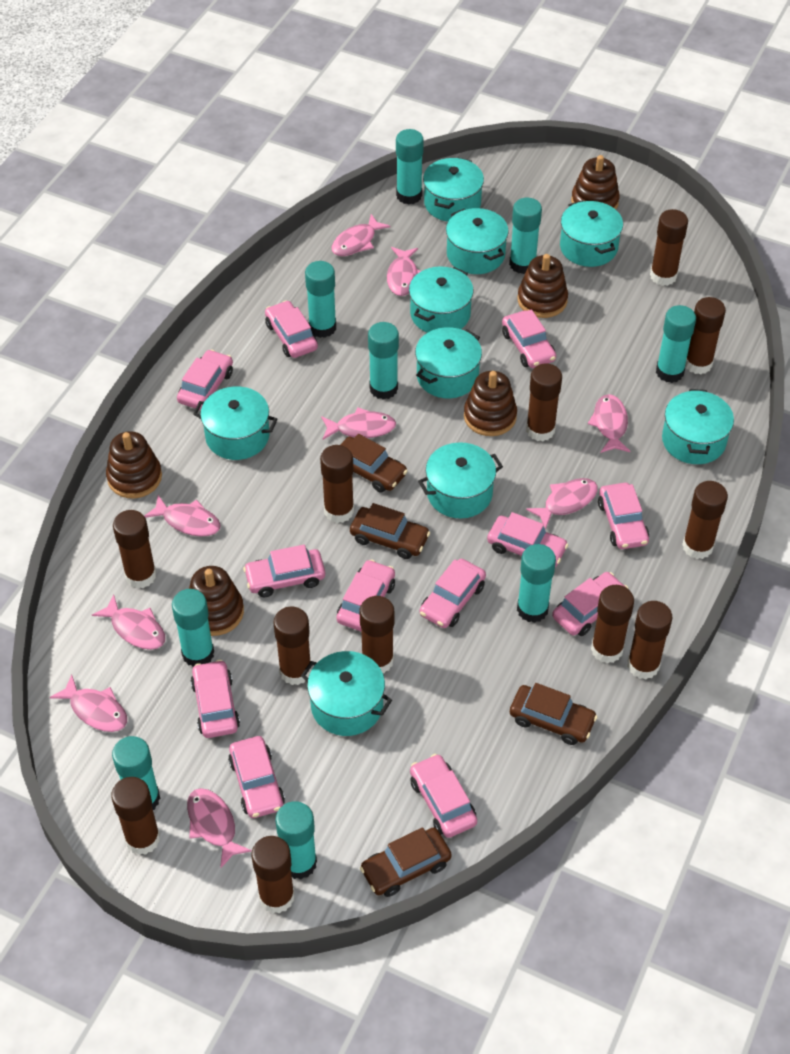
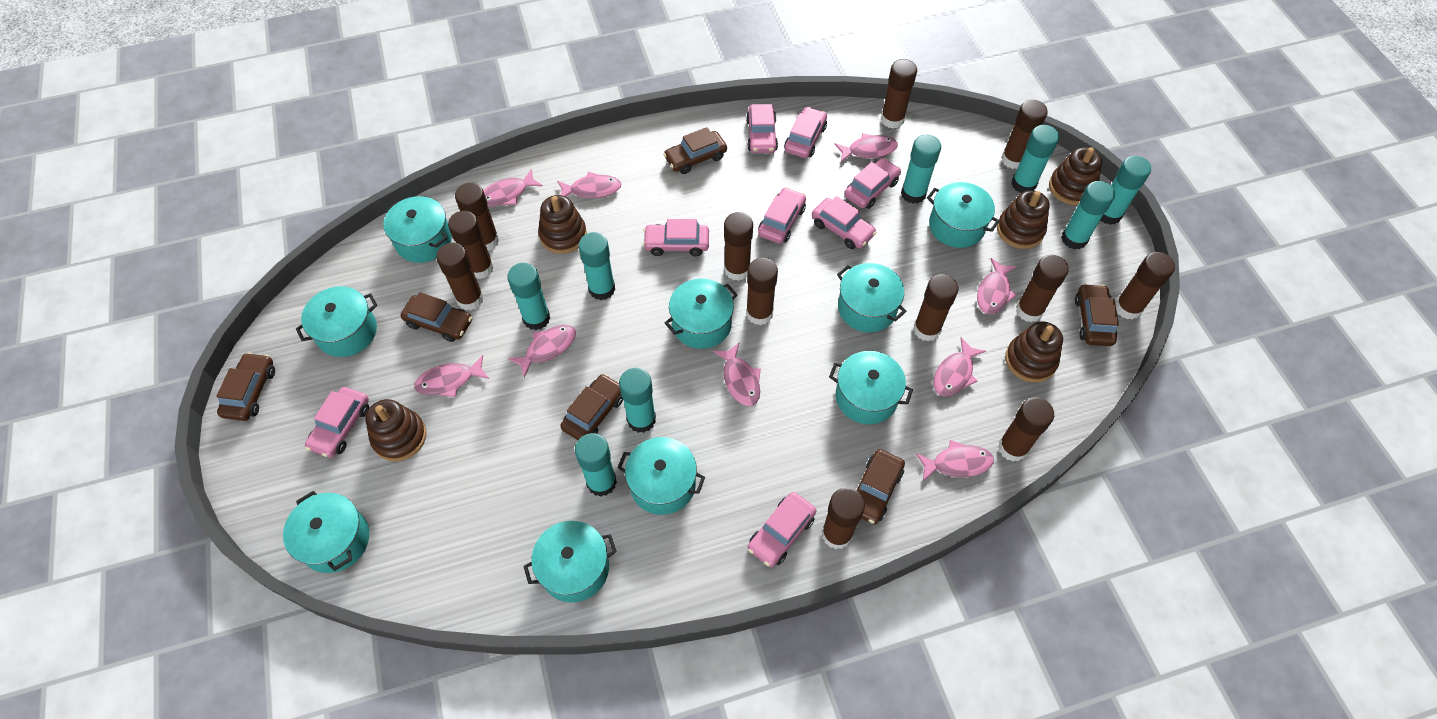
brown car: [340,434,408,493] [350,503,430,559] [360,827,452,897] [510,683,598,745] = 4 -> [216,352,275,421] [400,292,472,342] [560,374,623,440] [663,127,727,174] [856,449,905,524] [1075,283,1119,346] = 6
pink car: [177,349,233,410] [190,660,240,738] [228,736,285,818] [243,545,325,597] [265,300,318,358] [336,559,395,632] [410,754,477,838] [419,559,486,628] [487,512,568,567] [502,310,556,368] [552,572,629,636] [598,483,649,549] = 12 -> [305,387,369,458] [643,219,709,256] [746,104,778,153] [748,492,817,567] [758,187,806,244] [784,107,827,158] [812,196,877,249] [844,158,901,209] = 8
turquoise glue stick: [112,736,160,810] [172,589,214,667] [275,801,317,879] [305,261,336,338] [368,322,399,400] [396,129,424,205] [509,198,542,274] [517,544,556,623] [656,305,696,383] = 9 -> [507,263,550,330] [575,433,617,497] [578,232,615,300] [619,368,656,433] [901,135,941,204] [1011,125,1059,193] [1061,181,1115,250] [1100,156,1151,225] = 8

